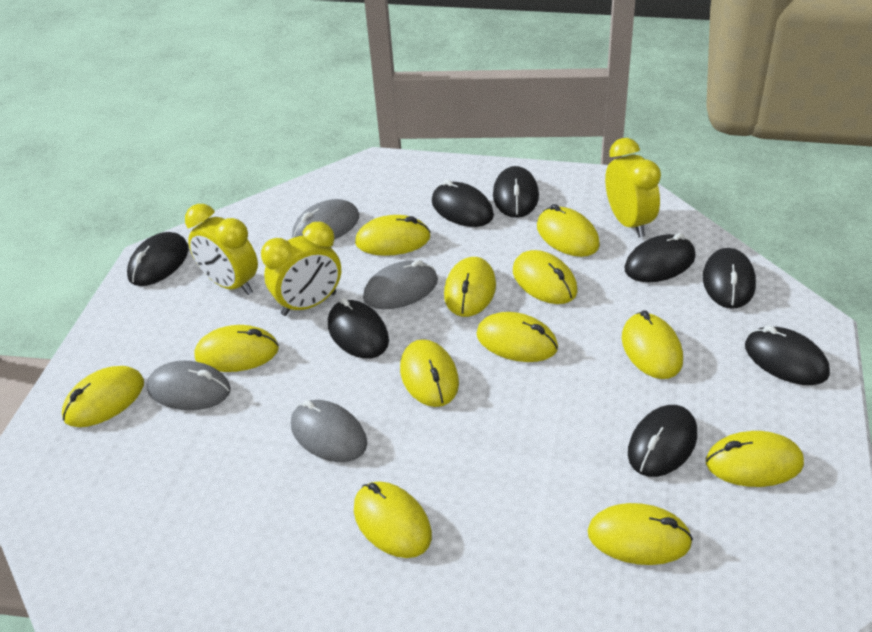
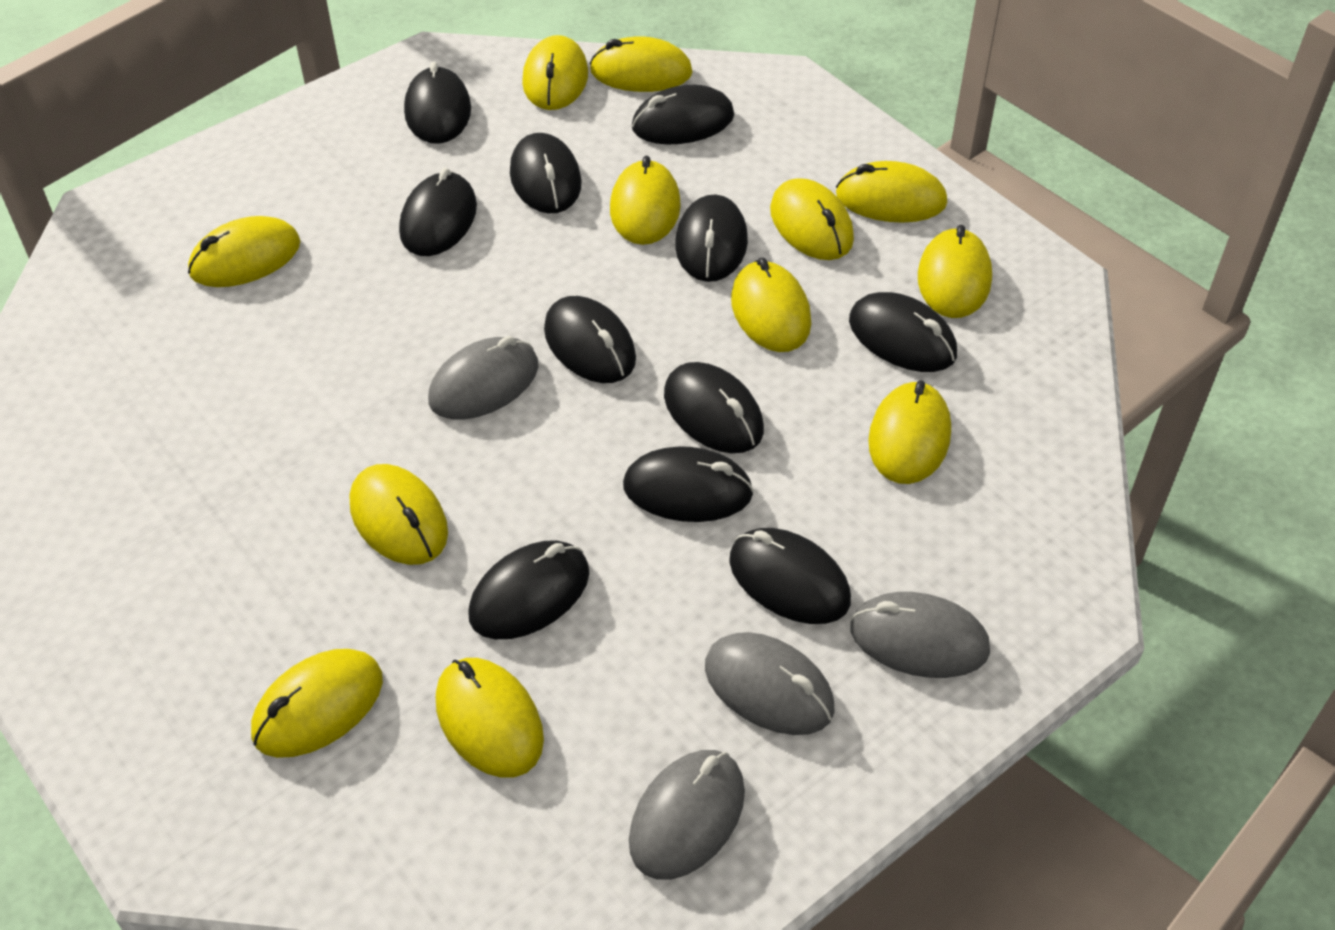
black mouse: [127,232,189,286] [328,298,389,359] [432,179,494,227] [493,166,539,218] [624,233,696,282] [628,405,697,477] [703,248,756,309] [745,325,830,385] = 8 -> [399,168,477,256] [404,61,471,144] [468,540,589,639] [510,133,581,213] [544,296,636,383] [623,446,754,522] [632,85,734,144] [664,362,764,453] [675,195,748,282] [729,528,851,624] [849,292,957,372] = 11
yellow clock: [185,204,258,295] [261,222,341,316] [605,138,661,238] = 3 -> none = 0

